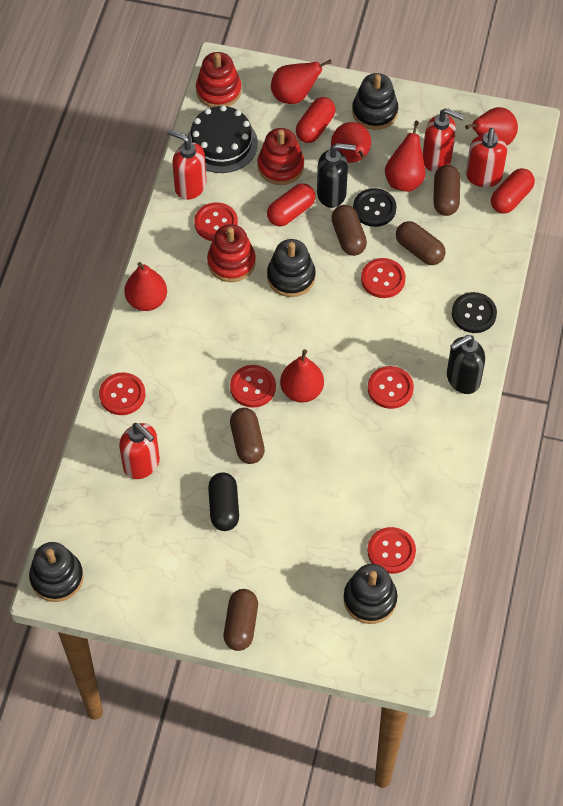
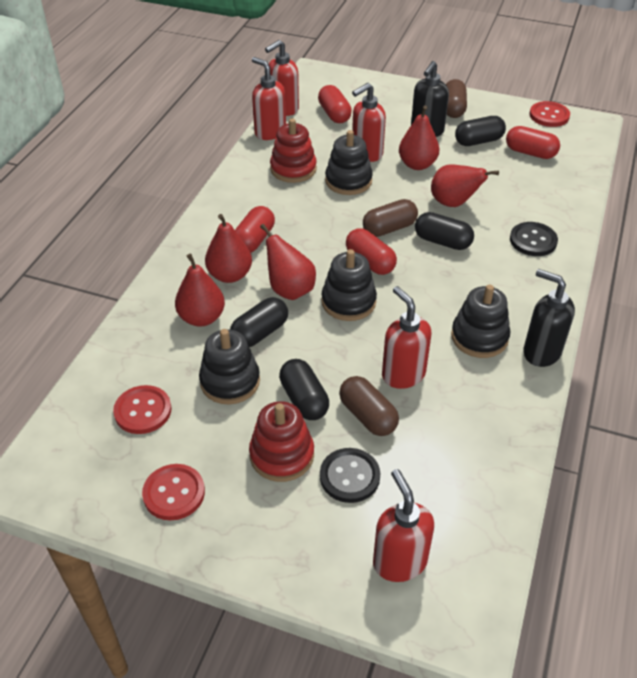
black cake: [187,105,258,173] = 1 -> none = 0
black capsule: [208,473,239,531] = 1 -> [230,297,288,347] [279,359,329,420] [415,212,474,250] [455,116,506,146] = 4
brown capsule: [224,589,258,651] [230,408,265,464] [331,205,367,256] [396,221,446,265] [433,165,460,216] = 5 -> [339,376,399,436] [363,199,418,237] [446,79,467,118] = 3
red button: [99,372,145,415] [194,202,238,241] [230,365,276,408] [361,258,406,298] [367,527,416,574] [368,366,414,409] = 6 -> [113,385,171,434] [142,464,205,520] [529,101,570,127] = 3
red capsule: [267,183,315,226] [296,97,336,143] [491,168,535,214] = 3 -> [235,206,275,253] [318,85,352,123] [346,228,397,275] [506,126,560,159] = 4
red pear: [124,262,167,311] [271,59,332,104] [280,349,324,403] [331,122,371,163] [385,121,425,192] [465,107,518,145] = 6 -> [175,254,225,327] [205,214,252,283] [260,224,316,300] [399,105,439,170] [431,164,499,207] = 5
red soap dispenser: [119,423,160,479] [167,129,206,200] [423,108,464,172] [466,128,507,187] = 4 -> [252,57,286,140] [265,40,299,116] [352,83,386,162] [373,469,434,582] [382,286,431,389] = 5
red stacking toy: [196,52,242,108] [207,224,256,282] [258,128,304,185] = 3 -> [249,401,314,482] [270,119,317,183] = 2

